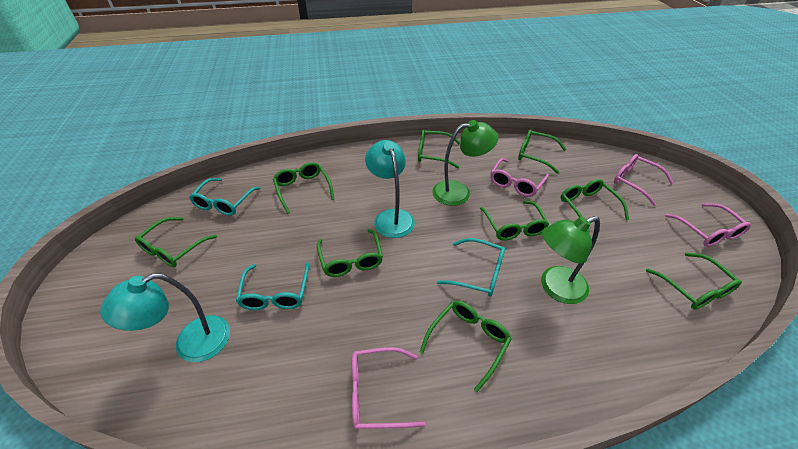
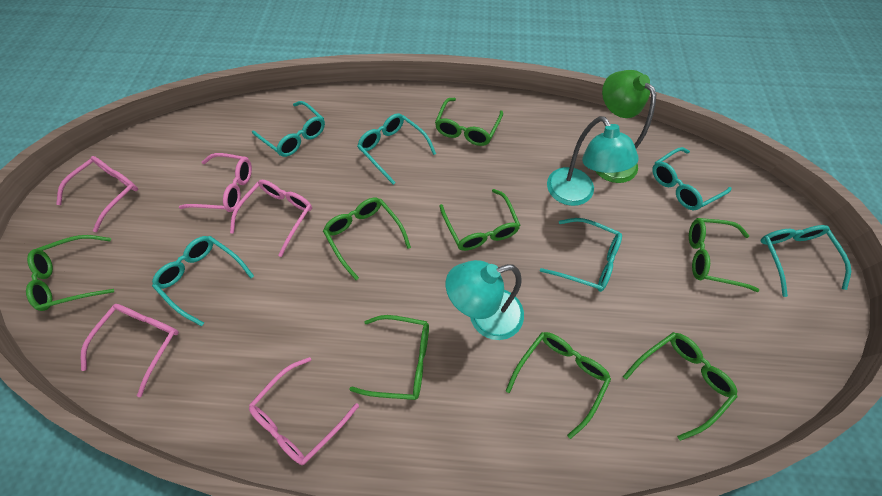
green glasses: [135,217,217,267] [273,162,334,214] [317,229,383,277] [418,129,460,169] [420,301,512,392] [480,201,549,241] [518,129,566,174] [561,179,629,232] [646,253,742,310] = 9 -> [26,235,114,311] [323,198,411,280] [349,315,429,400] [435,98,503,146] [439,189,521,251] [506,332,611,439] [623,332,738,441] [689,218,759,292] = 8
green lamp: [432,120,498,206] [541,216,600,304] = 2 -> [595,70,656,183] = 1
pink glasses: [352,347,426,430] [490,158,549,197] [614,154,674,206] [665,203,751,247] = 4 -> [56,156,138,232] [81,304,179,397] [179,153,252,212] [230,180,312,257] [249,357,359,465] = 5
turquoise glasses: [189,178,260,216] [236,262,309,310] [437,238,505,297] = 3 -> [152,236,254,326] [252,101,325,157] [357,113,436,185] [540,218,622,292] [652,147,732,210] [761,225,851,297] = 6

